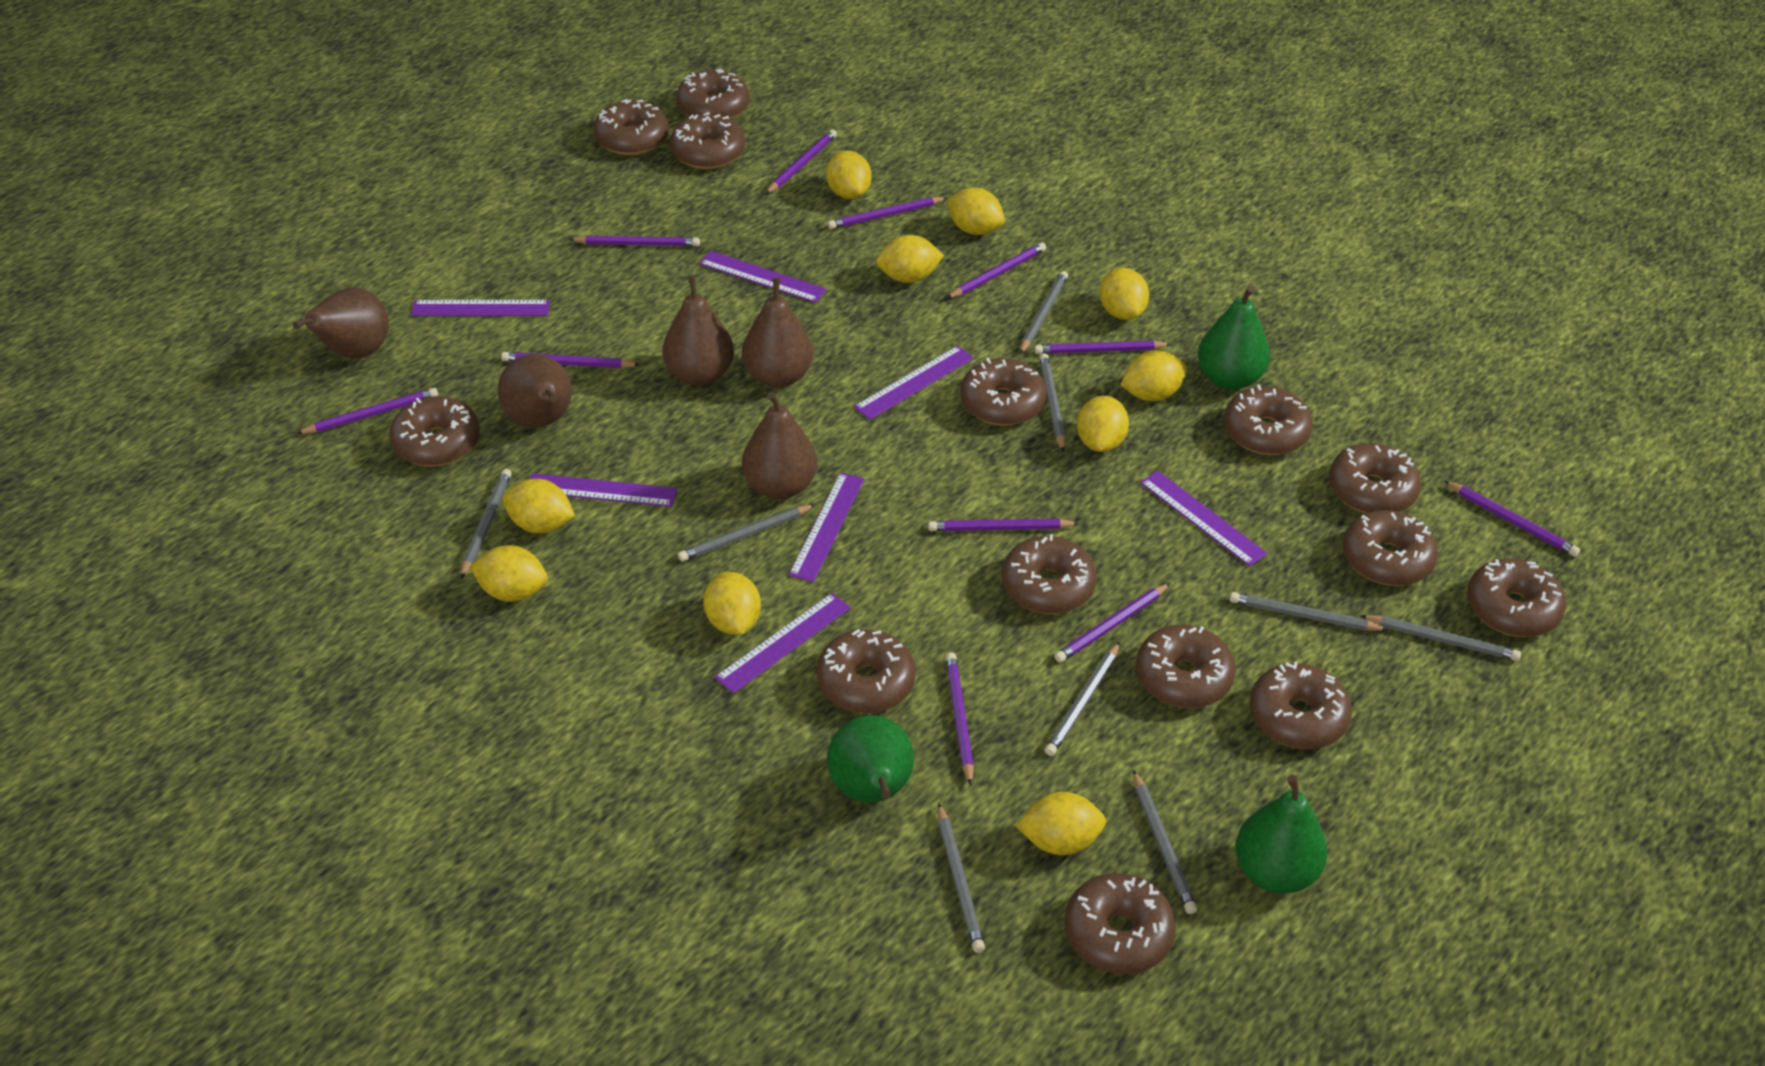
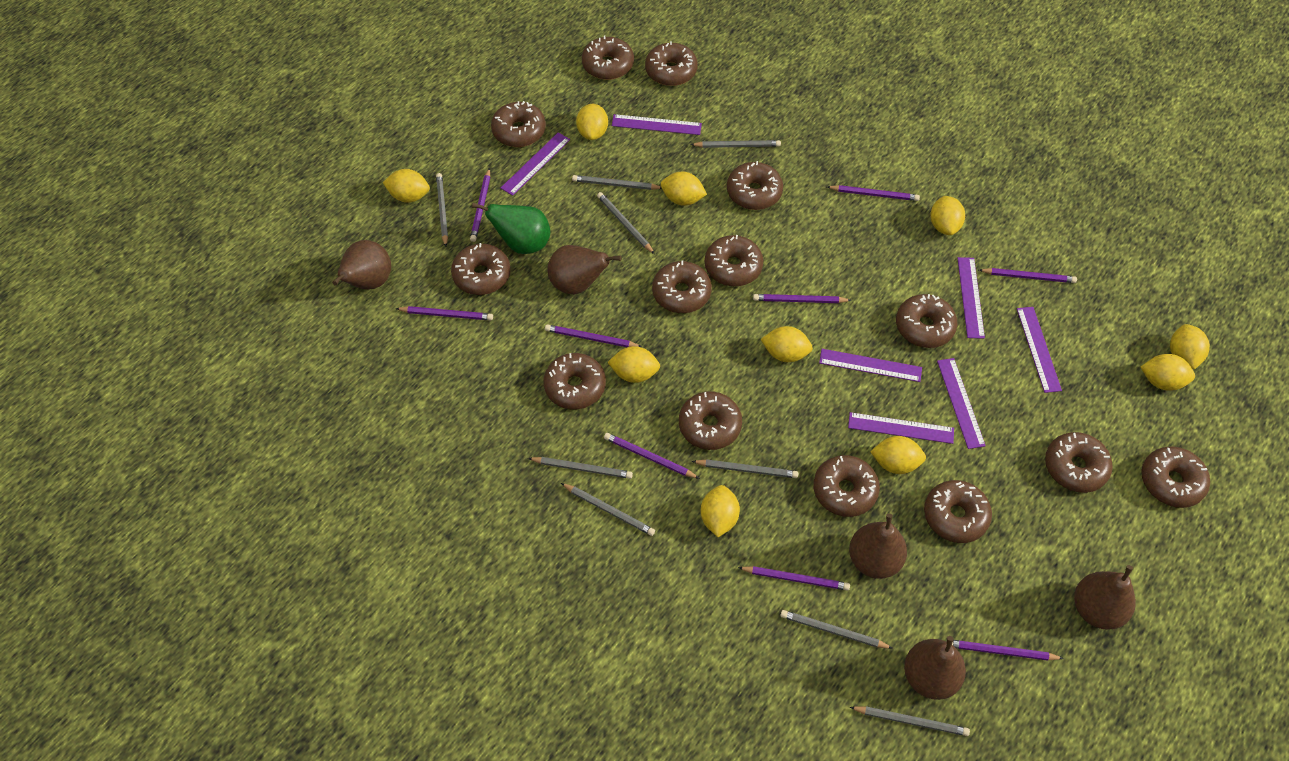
green pear: [827,715,914,803] [1198,286,1270,390] [1235,775,1327,894] = 3 -> [472,203,550,254] = 1
purple pencil: [296,388,438,434] [501,352,640,368] [569,236,700,247] [765,129,837,194] [828,197,948,229] [928,519,1080,531] [946,242,1046,299] [946,652,974,785] [1035,341,1172,354] [1054,583,1170,663] [1444,481,1580,557] = 11 -> [395,306,493,320] [470,168,490,242] [545,324,642,347] [604,433,700,479] [738,566,850,591] [753,294,851,303] [827,185,920,201] [946,640,1064,661] [979,268,1077,283] = 9

